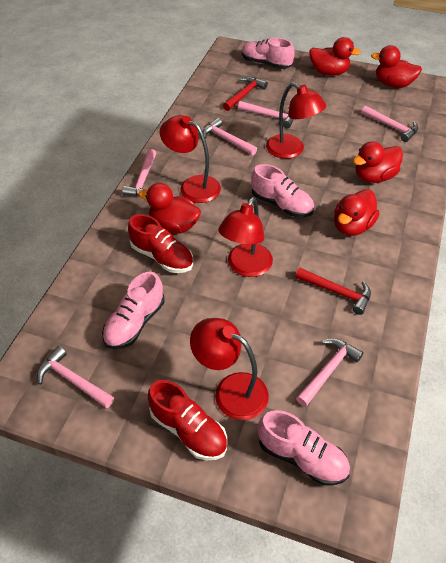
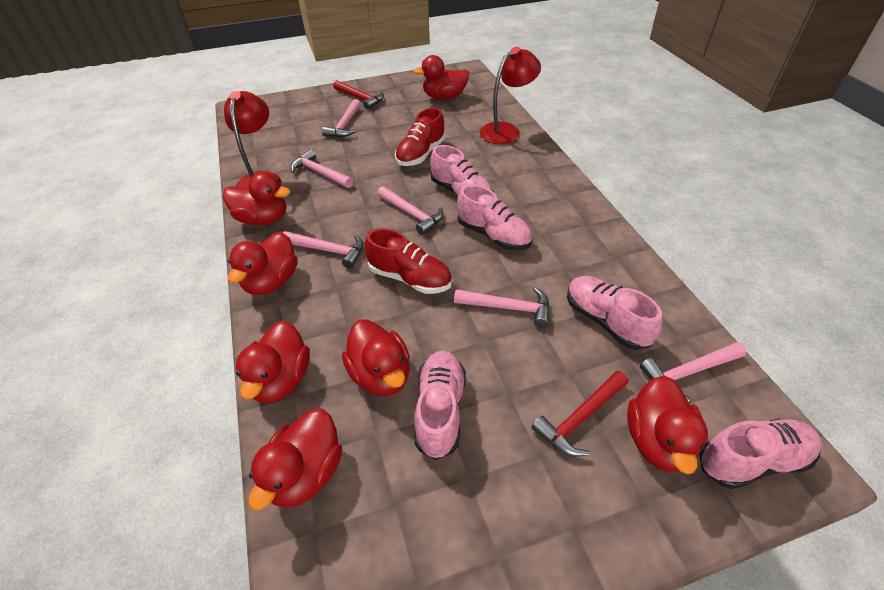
pink shoe: [102,272,165,349] [242,38,295,69] [251,164,314,217] [258,410,350,486] = 4 -> [414,351,466,460] [430,145,494,196] [457,185,533,250] [567,276,662,350] [699,419,822,489] = 5
red duck: [138,183,201,234] [309,37,361,76] [334,189,380,236] [353,141,403,183] [371,45,422,88] = 5 -> [223,172,291,225] [228,232,298,295] [236,320,310,404] [248,409,342,510] [342,320,410,396] [413,55,469,100] [627,375,708,474] = 7
red lamp: [160,115,221,203] [190,318,269,421] [218,197,273,277] [266,82,326,159] = 4 -> [224,91,281,187] [479,47,541,144] = 2

